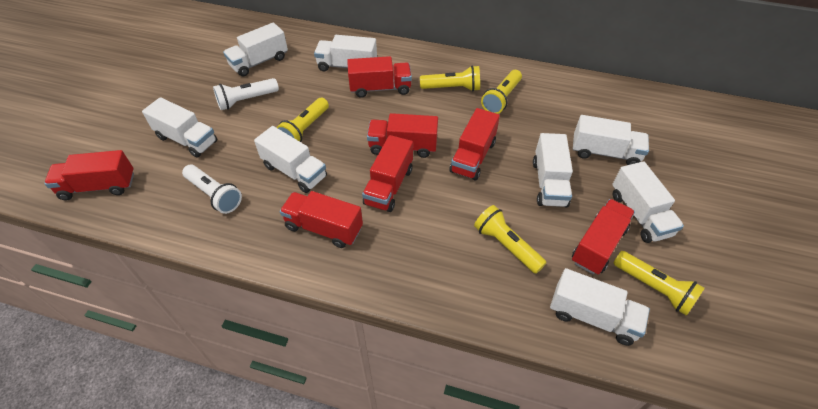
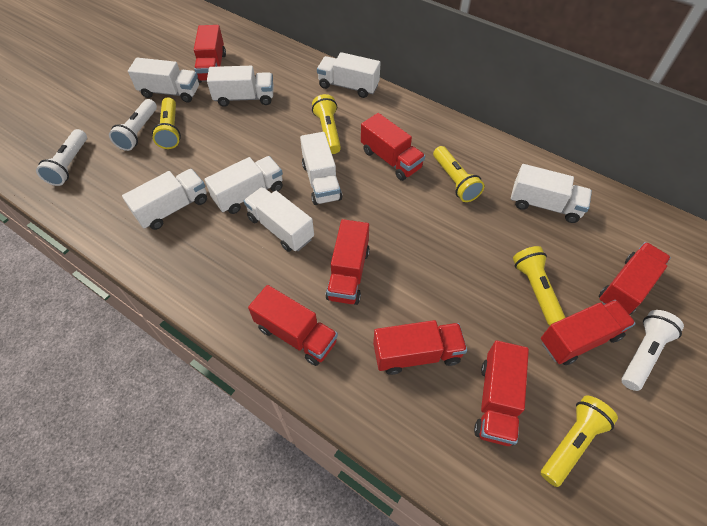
red truck: [44,150,134,200] [280,191,363,248] [347,56,412,98] [362,135,413,212] [367,113,438,158] [450,108,500,180] [572,199,635,275] = 7 -> [194,25,226,83] [248,285,338,366] [326,219,370,305] [361,113,425,181] [373,320,467,375] [474,340,529,446] [541,300,636,365] [599,242,671,315] = 8
white flashlight: [182,165,242,214] [213,78,279,110] = 2 -> [36,129,87,186] [109,99,157,151] [621,310,684,391] = 3

